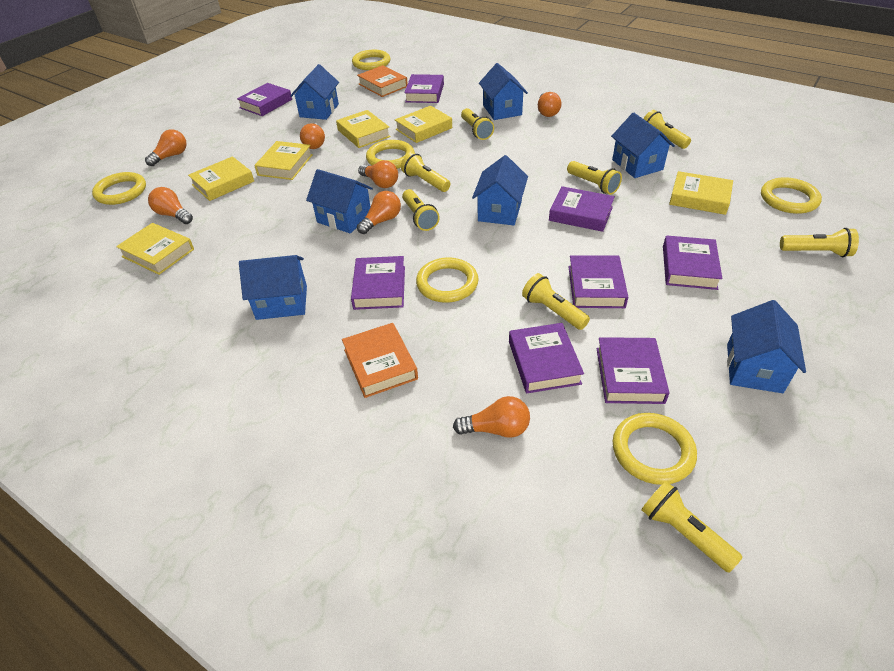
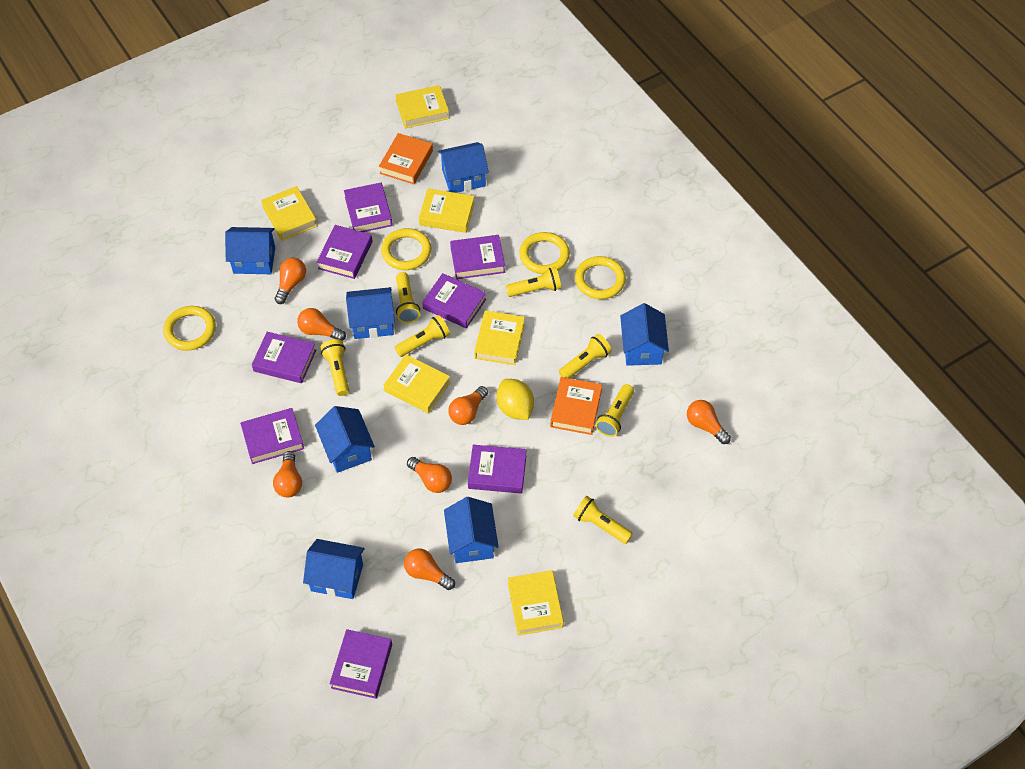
yellow flashlight: [401,152,450,192] [402,189,440,231] [461,108,494,140] [522,273,590,330] [567,161,622,195] [641,481,743,573] [643,110,691,149] [780,228,859,257] = 8 -> [321,339,349,396] [395,315,450,357] [396,272,420,323] [506,267,561,297] [559,334,612,378] [573,496,633,544] [595,384,634,437] = 7
yellow lemon: none = 0 -> [497,379,534,420] = 1
yellow ring: [92,172,146,205] [352,50,390,70] [366,140,415,169] [416,257,479,303] [612,413,697,485] [761,177,822,214] = 6 -> [163,306,216,351] [381,228,431,270] [519,232,570,274] [575,256,626,299] = 4

